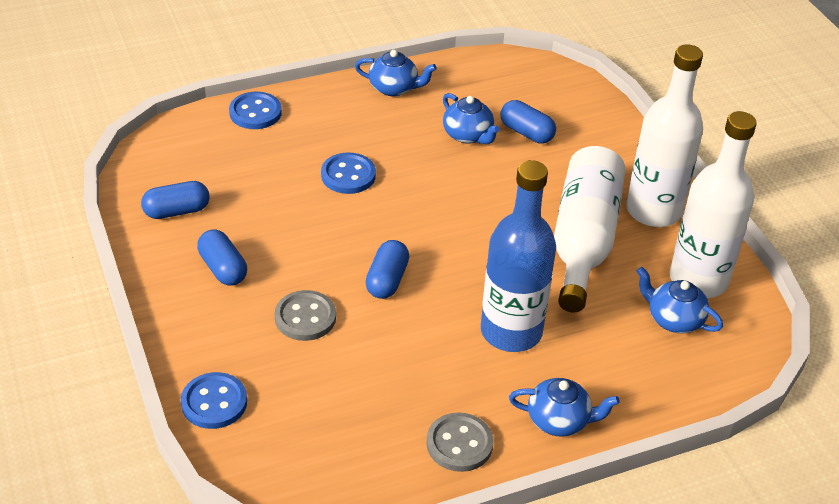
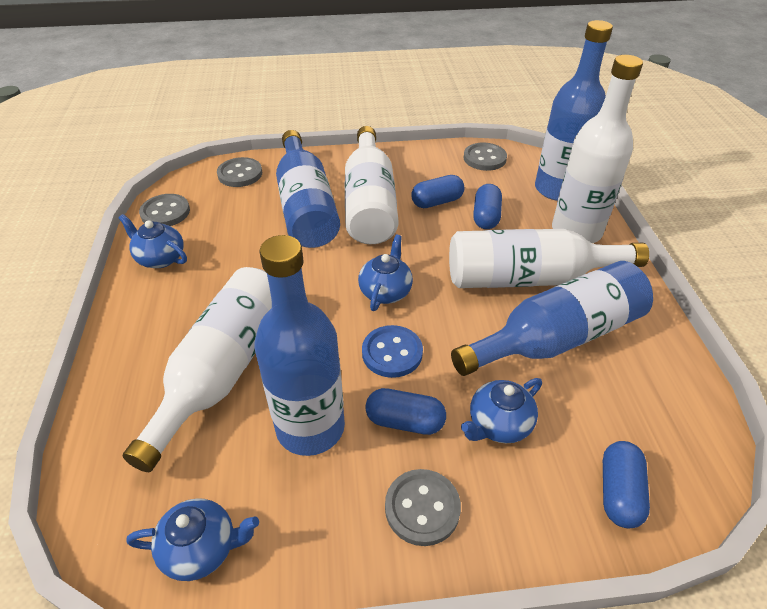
blue bottle: [481,160,556,352] = 1 -> [254,235,345,456] [276,130,340,248] [451,261,653,376] [535,20,613,201] = 4
blue button: [181,372,247,429] [229,92,282,129] [321,152,376,194] = 3 -> [362,325,423,378] = 1
grey button: [274,290,336,341] [426,412,494,472] = 2 -> [139,194,190,226] [217,157,262,187] [385,469,461,546] [464,143,507,171] = 4
white bottle: [554,146,626,312] [626,44,703,227] [670,111,757,298] = 3 -> [122,267,272,472] [345,126,398,244] [449,229,649,288] [552,55,643,243] = 4

